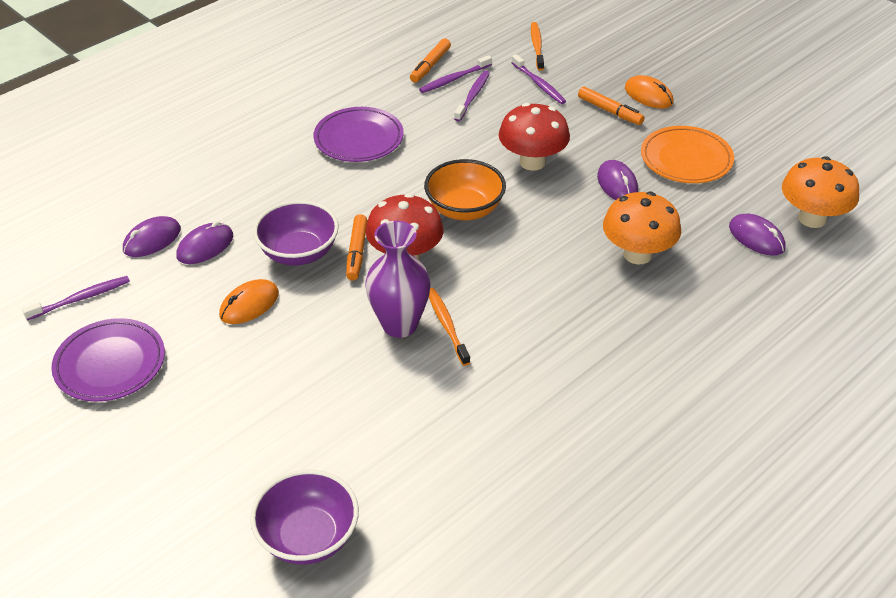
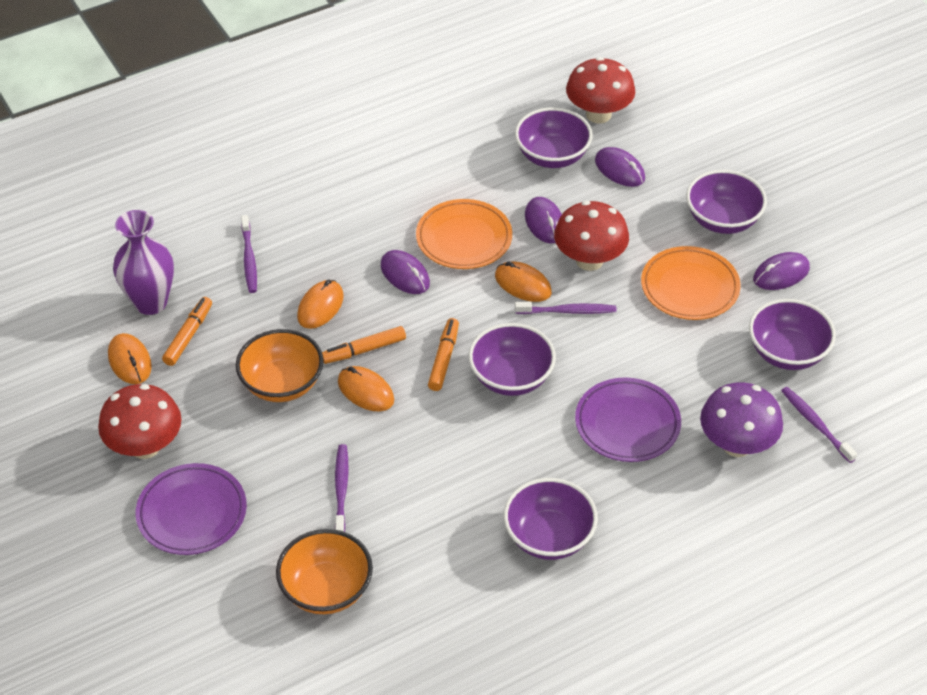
orange bowl: [424,159,506,220] = 1 -> [236,329,324,402] [276,529,373,614] = 2
orange mouse: [219,279,279,324] [625,75,674,109] = 2 -> [108,333,152,384] [297,280,344,329] [338,366,394,411] [495,261,552,302] = 4
orange mushroom: [603,192,681,264] [782,156,859,228] = 2 -> none = 0
orange plate: [641,126,734,183] = 1 -> [416,199,512,269] [641,246,741,320] = 2
orange toothbrush: [429,288,470,366] [531,22,544,71] = 2 -> none = 0
purple bowl: [250,469,359,565] [253,200,339,265] = 2 -> [468,323,556,396] [504,478,598,560] [515,107,593,168] [686,170,767,234] [749,299,836,370] = 5
purple mushroom: none = 0 -> [700,382,783,457] = 1
red mushroom: [366,193,444,260] [499,103,570,171] = 2 -> [98,384,181,459] [554,201,629,271] [566,57,635,123] = 3

